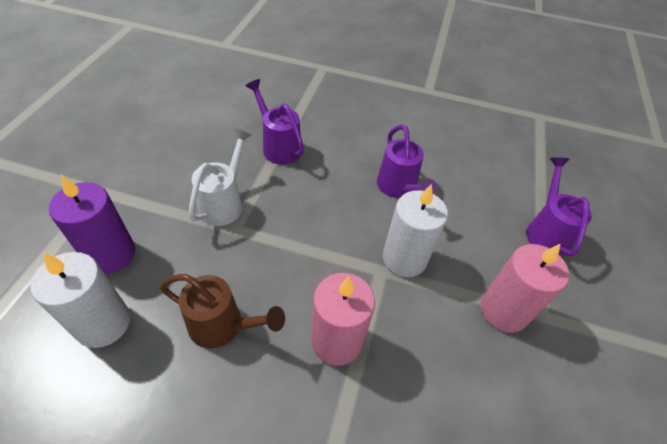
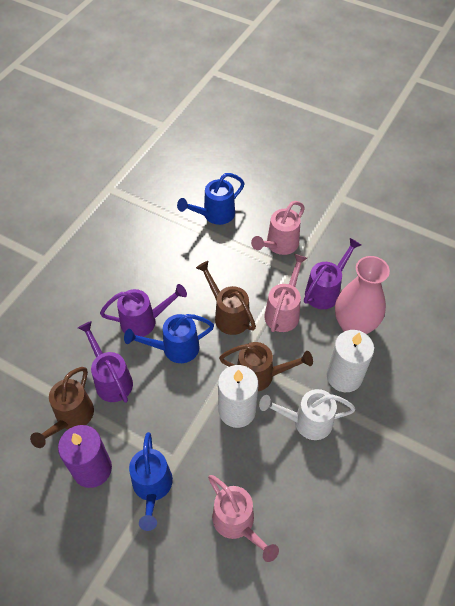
blue watering can: none = 0 -> [124,314,214,363] [129,432,173,531] [177,173,245,225] = 3
brown watering can: [160,274,285,348] = 1 -> [30,367,94,448] [196,261,256,335] [219,342,313,391] = 3
pink candle: [311,273,375,366] [481,244,569,333] = 2 -> none = 0
pink vase: none = 0 -> [335,256,390,334] = 1
pink watering can: none = 0 -> [208,475,279,562] [251,201,305,255] [265,254,307,332] = 3

